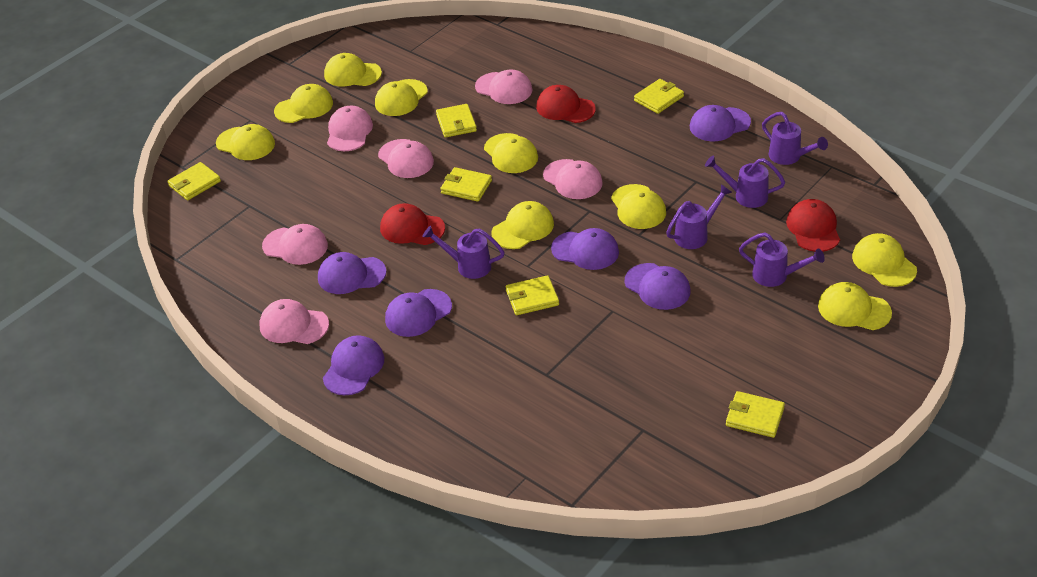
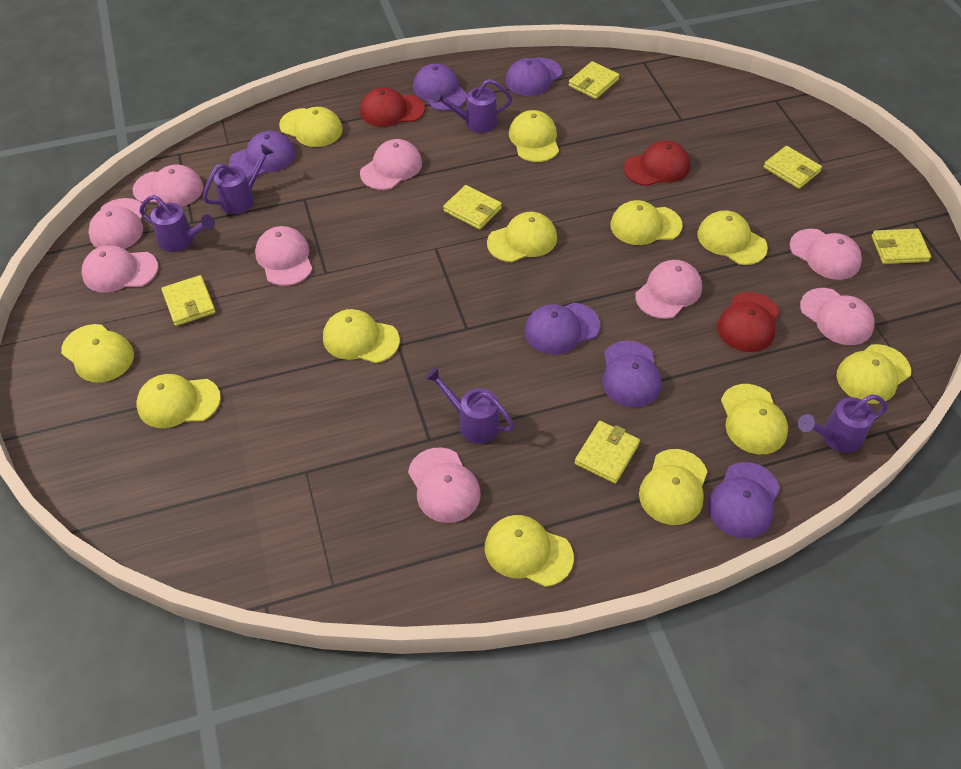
pink cap: [260,299,329,344] [262,224,328,265] [327,106,373,151] [378,139,434,178] [475,70,532,104] [543,159,603,199] = 6 -> [82,245,158,293] [88,198,145,249] [133,165,203,207] [255,226,312,286] [360,139,422,190] [408,447,481,523] [635,260,702,319] [790,229,862,280] [800,288,875,345] = 9
yellow cap: [216,124,275,160] [274,84,333,123] [324,53,382,86] [375,79,428,116] [484,133,538,173] [492,201,554,249] [611,184,666,229] [818,282,892,330] [852,233,917,287] = 9 -> [61,324,134,383] [137,374,221,428] [279,107,343,147] [323,309,400,363] [485,515,574,587] [487,212,557,262] [509,110,559,162] [610,200,683,245] [639,449,708,525] [697,210,768,265] [721,384,788,454] [837,344,911,404] = 12

